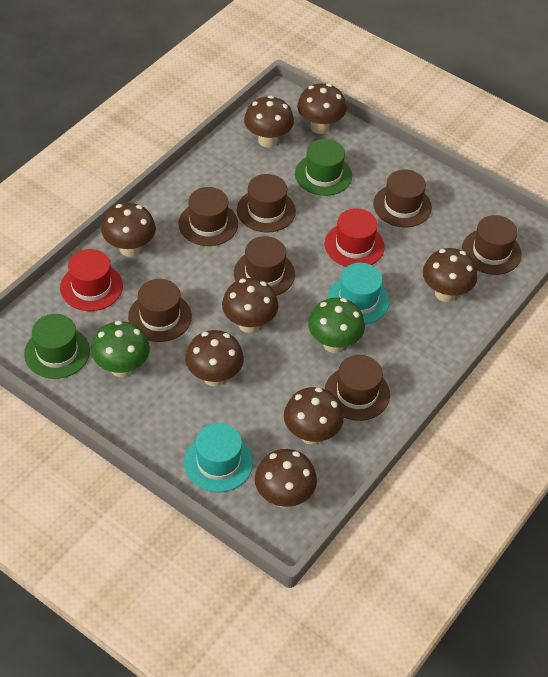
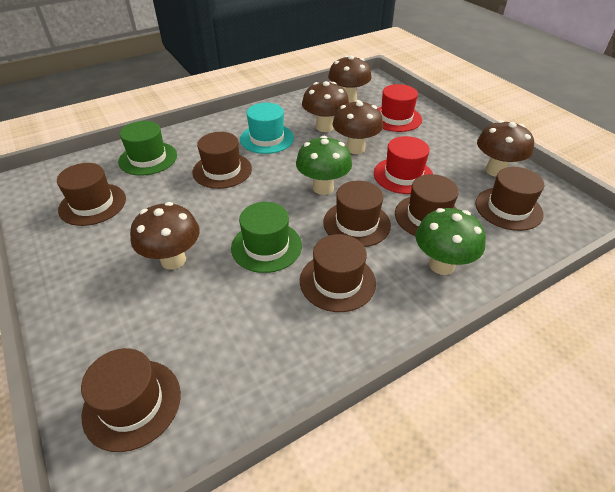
brown mushroom: [101,203,156,257] [185,330,244,387] [222,278,278,333] [244,96,294,148] [255,449,317,508] [284,387,344,445] [297,84,346,134] [423,248,477,302] = 8 -> [130,202,200,270] [302,81,349,132] [328,55,372,103] [332,100,383,154] [477,120,534,177] = 5
turquoise hat: [184,423,253,492] [328,263,390,324] = 2 -> [240,103,294,154] = 1

